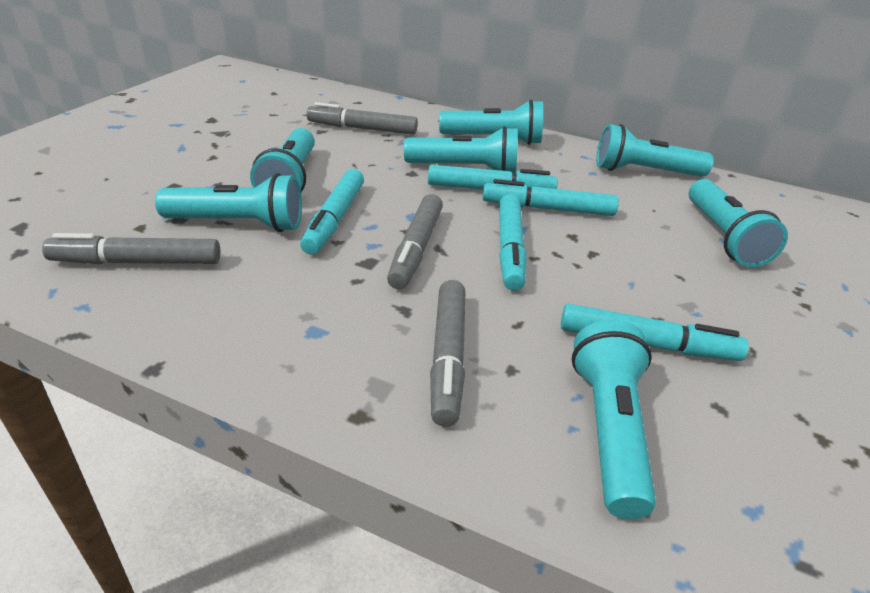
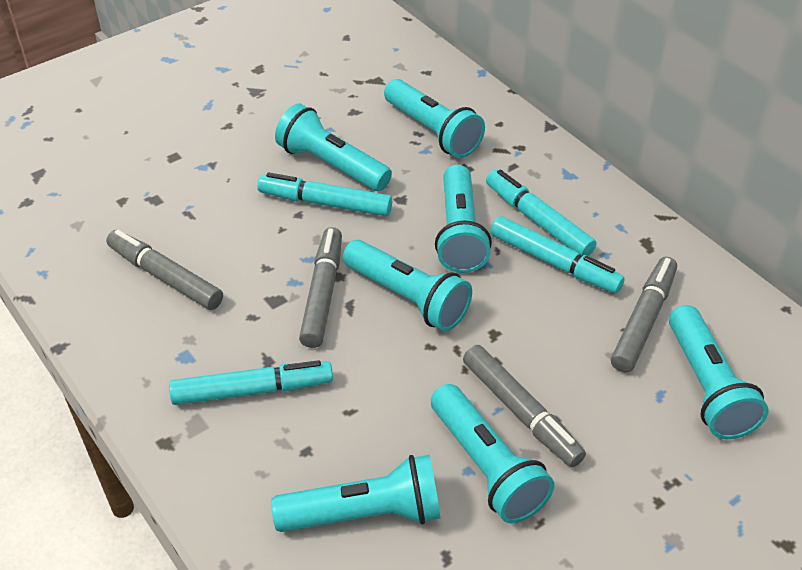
turquoise marker: [300,169,364,255] [428,165,558,189] [482,179,619,216] [499,194,526,291] [561,304,749,361] = 5 -> [169,360,333,405] [257,172,392,216] [486,170,596,256] [490,216,625,293] = 4

